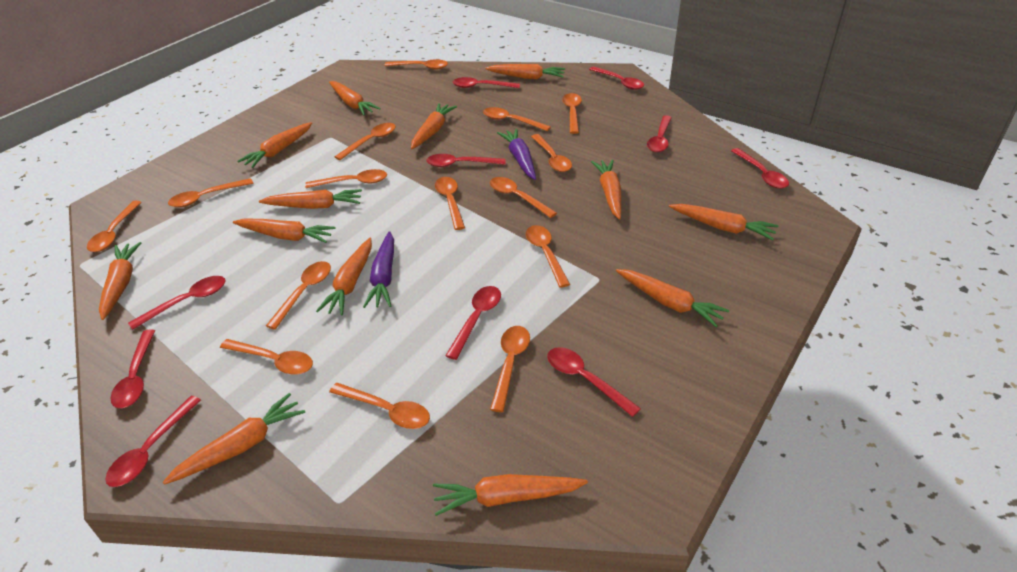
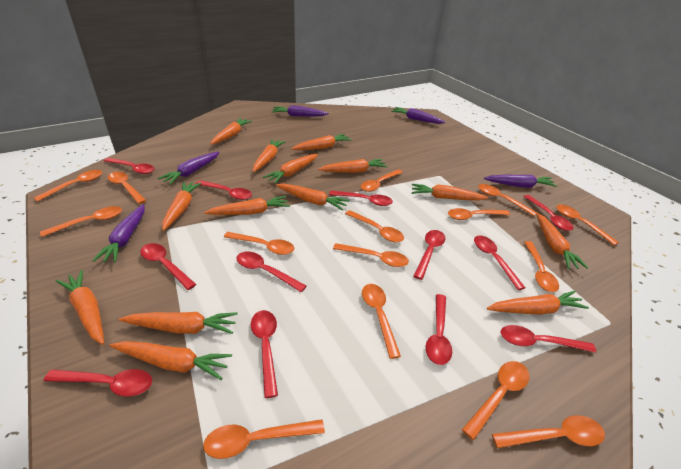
orange carrot: [99,242,141,320] [163,393,305,485] [233,219,336,243] [237,122,312,168] [259,189,362,209] [316,238,372,315] [329,81,381,116] [411,103,457,149] [433,474,588,516] [485,64,565,79] [591,160,621,220] [616,269,729,328] [669,204,778,241] = 13 -> [56,270,104,345] [110,341,232,380] [119,312,238,334] [162,182,201,231] [204,196,290,215] [211,118,252,145] [253,139,286,172] [263,154,318,184] [276,184,350,211] [291,134,352,150] [318,159,388,173] [412,184,488,200] [487,291,589,315] [536,213,588,269] = 14
purple carrot: [363,231,394,308] [497,129,536,180] = 2 -> [92,204,145,263] [158,152,220,185] [271,105,329,117] [391,107,445,124] [484,175,557,188] = 5
red spoon: [105,396,201,487] [110,329,155,408] [128,276,226,330] [426,154,506,167] [445,286,501,360] [453,77,520,88] [547,347,641,417] [589,66,644,90] [647,115,672,152] [731,148,789,189] = 10 -> [44,369,152,396] [104,158,155,174] [140,243,196,290] [196,180,252,200] [236,252,307,292] [251,310,278,398] [329,190,393,206] [413,230,445,280] [426,294,452,365] [474,236,525,290] [501,325,596,353] [523,195,574,231] = 12

